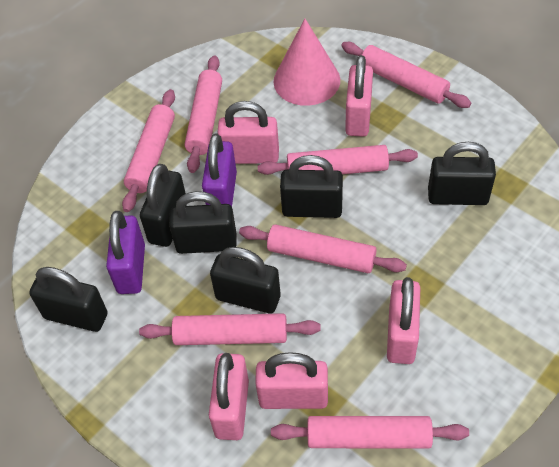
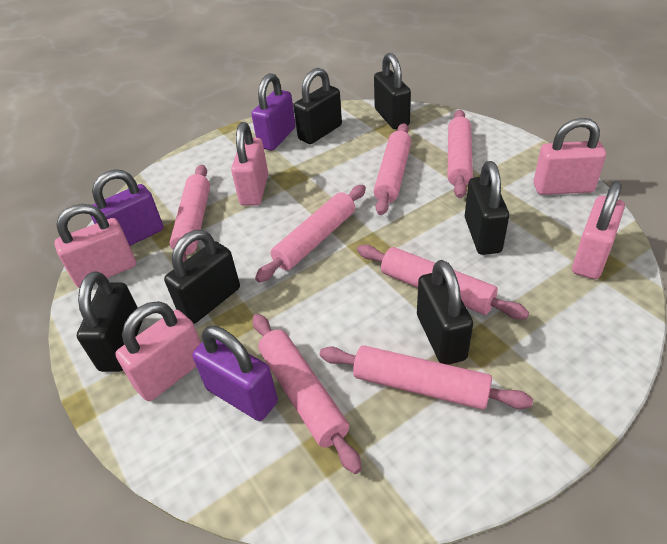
pink cone: [273,19,340,106] = 1 -> none = 0
purple padlock: [106,211,145,294] [202,134,237,206] = 2 -> [90,169,163,246] [192,326,278,421] [251,73,296,151] = 3

